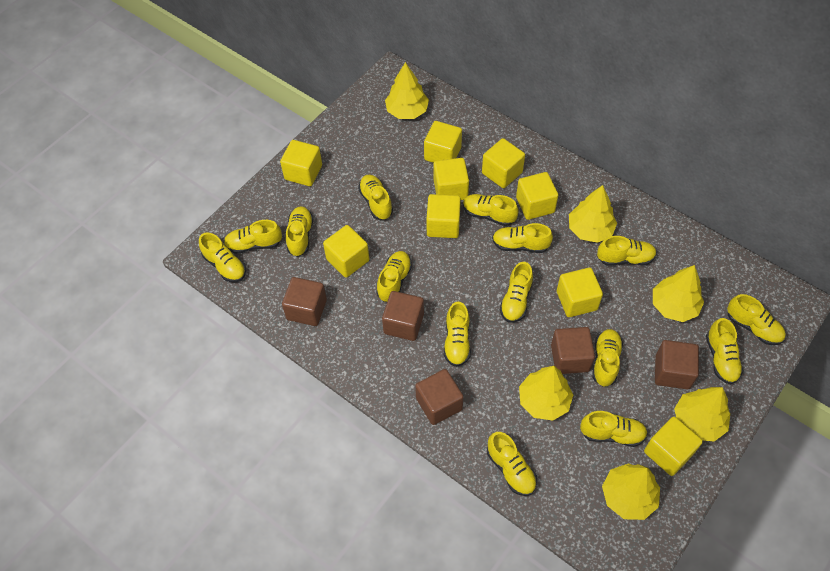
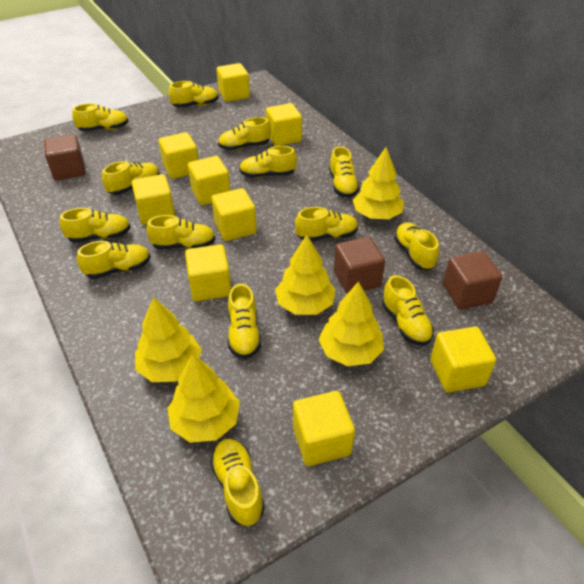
brown cube: [282,277,327,326] [382,291,424,341] [415,369,463,425] [551,327,595,374] [655,340,699,389] = 5 -> [44,134,86,180] [334,237,385,294] [443,251,502,310] = 3
yellow shoe: [199,232,246,282] [224,220,282,254] [286,206,314,257] [358,175,393,220] [376,251,412,302] [444,302,471,367] [463,194,519,226] [487,432,537,496] [492,223,553,253] [500,262,533,323] [580,411,648,447] [592,329,623,387] [597,236,656,266] [706,318,743,384] [727,294,786,345] = 15 -> [60,208,130,243] [72,103,129,131] [77,241,151,279] [102,161,160,195] [146,215,215,249] [169,81,219,107] [210,439,265,526] [218,117,271,150] [228,284,261,359] [239,146,297,178] [295,207,358,241] [329,146,360,198] [382,275,434,345] [394,222,439,270] = 14
yellow tree: [385,62,429,119] [519,366,573,421] [569,185,617,243] [602,463,660,520] [653,265,704,322] [674,387,730,442] = 6 -> [135,297,202,382] [167,353,240,443] [275,235,336,315] [318,281,384,366] [353,147,404,219] = 5

